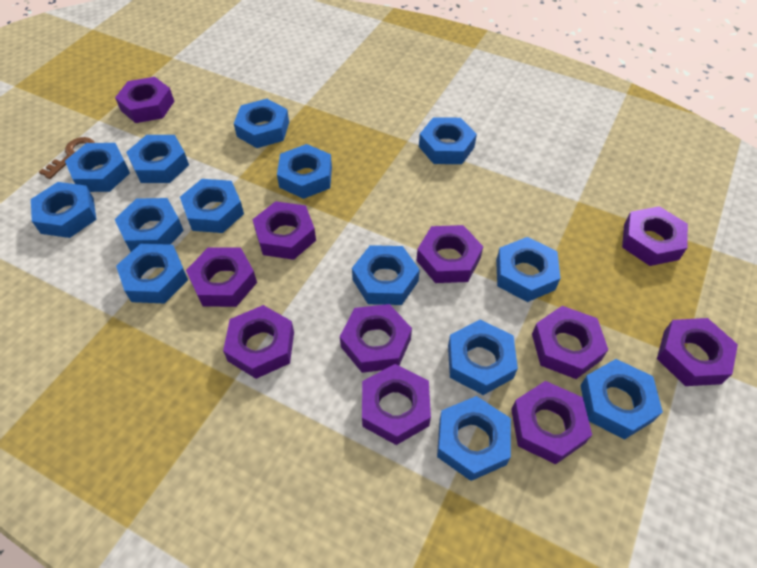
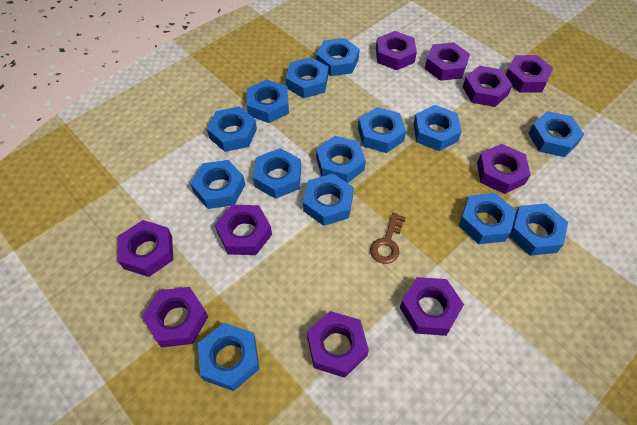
purple nut: [115,77,175,123] [186,247,257,307] [223,305,294,379] [252,201,316,260] [340,304,412,373] [362,364,431,445] [417,225,483,283] [511,381,592,464] [532,306,608,379] [622,206,688,266] [657,318,738,386] = 11 -> [118,220,173,277] [142,287,208,348] [215,205,272,255] [307,311,369,378] [376,31,417,70] [400,277,464,336] [425,42,470,81] [463,66,512,107] [477,144,531,194] [506,55,553,93] = 10

